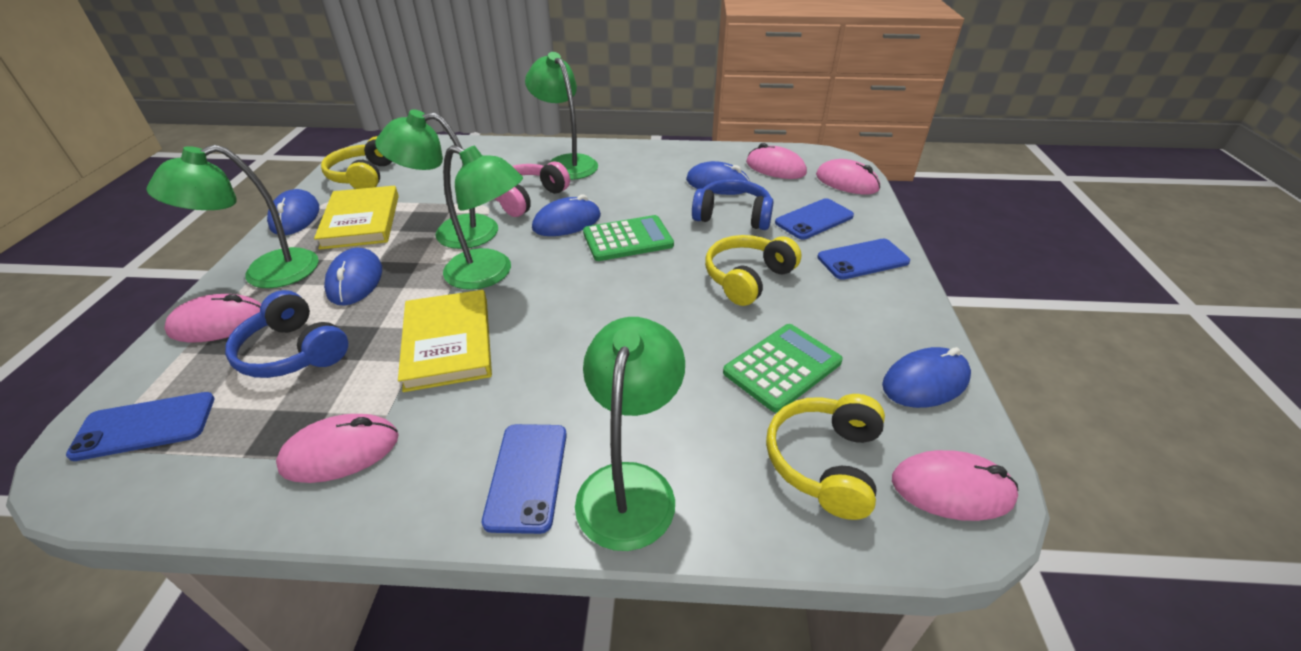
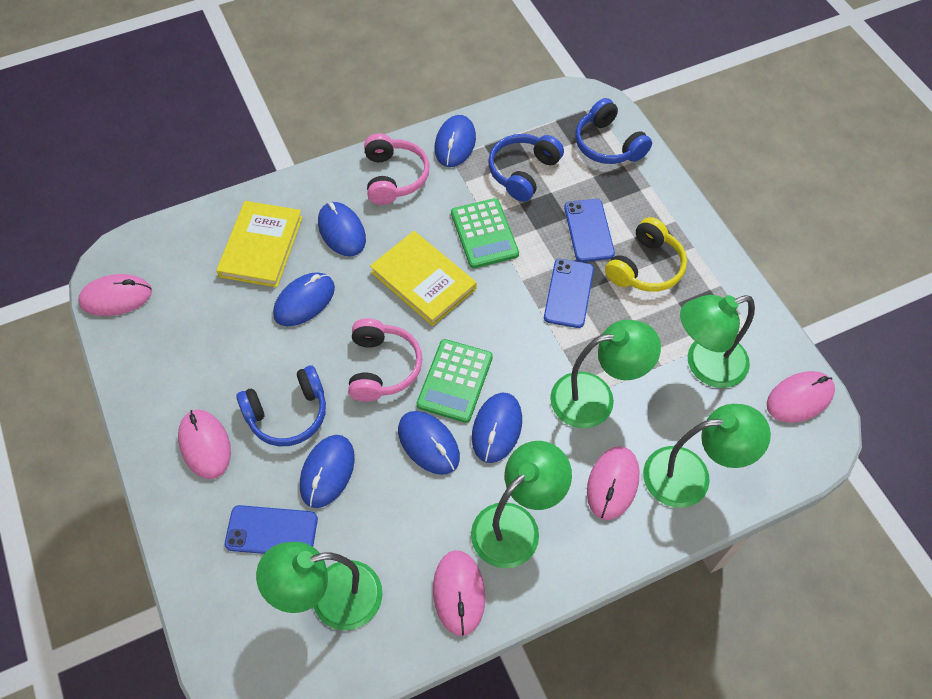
blue headphones: [225,290,348,378] [692,179,774,230] = 2 -> [236,365,326,446] [488,134,564,202] [575,98,652,164] = 3
blue mouse: [267,189,319,235] [324,248,382,306] [532,195,601,236] [686,161,750,195] [882,347,971,408] = 5 -> [273,272,335,326] [300,435,355,508] [318,202,366,256] [398,411,460,475] [435,115,476,167] [472,393,522,463] = 6
blue phone: [66,392,214,461] [482,424,567,534] [775,198,854,240] [817,239,910,280] = 4 -> [225,505,318,554] [544,259,594,328] [564,199,615,262] = 3
pink headphones: [495,161,570,217] = 1 -> [348,318,422,402] [364,133,430,205] = 2
yellow headphones: [321,136,392,189] [705,235,802,306] [766,394,885,520] = 3 -> [605,217,687,292] = 1

